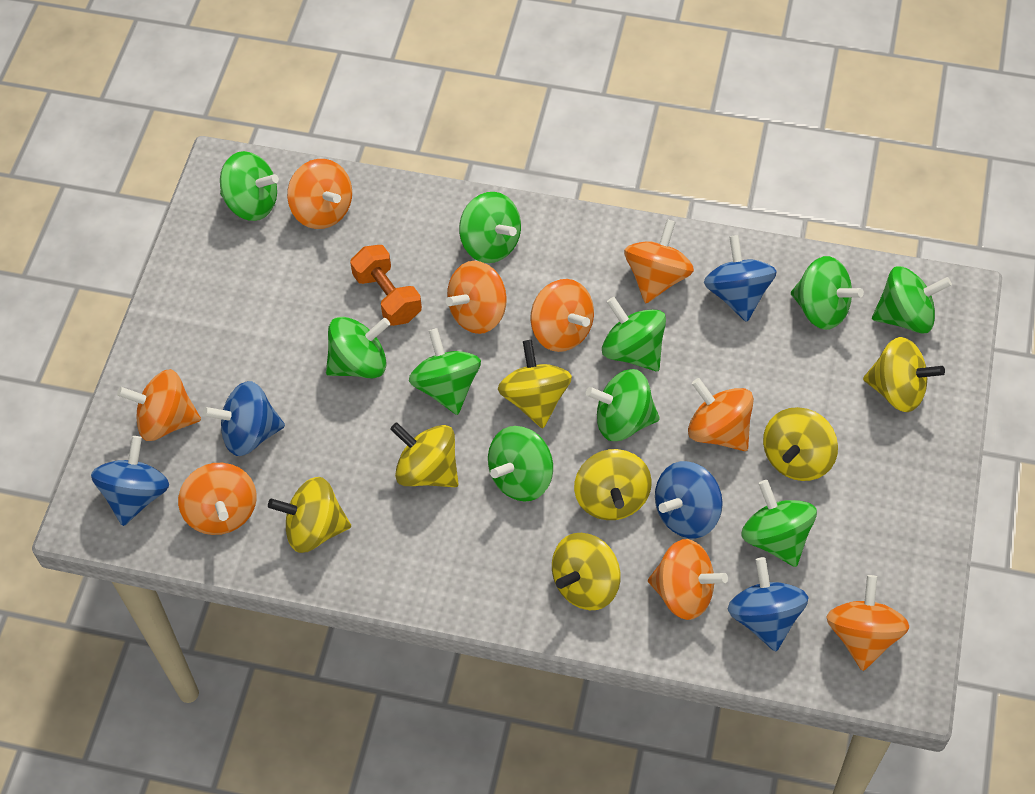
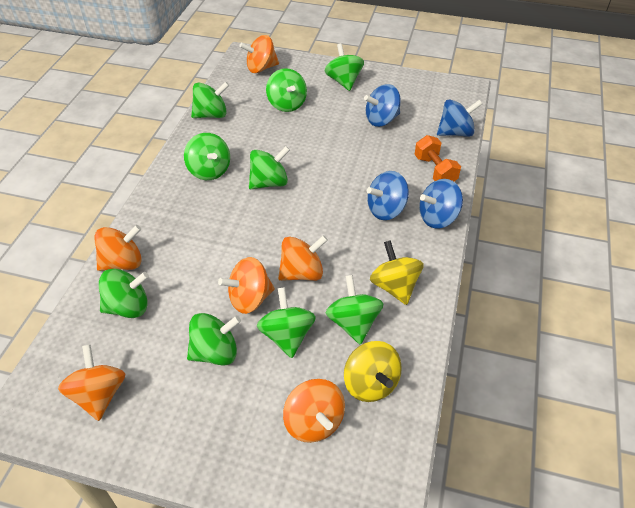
blue spinning top: [91,436,169,526] [203,381,285,456] [655,461,723,538] [704,235,777,322] [728,557,809,652] = 5 -> [364,84,401,127] [367,171,409,220] [419,179,463,229] [437,99,482,137] = 4
green spinning top: [220,151,279,221] [326,317,390,379] [409,328,481,415] [459,192,521,263] [488,426,553,502] [586,369,660,441] [602,297,666,371] [741,480,817,567] [791,256,864,330] [872,266,952,334] = 10 -> [99,268,149,318] [184,133,230,180] [187,313,241,366] [191,82,229,118] [249,146,290,189] [257,287,316,358] [266,68,307,112] [325,43,364,91] [326,275,383,345] = 9
orange spinning top: [117,369,201,441] [178,463,257,535] [287,159,352,229] [446,261,507,334] [530,279,594,352] [624,219,694,303] [648,539,728,620] [688,378,754,451] [827,575,909,671] = 9 -> [58,344,125,421] [94,225,142,271] [218,257,275,314] [239,35,279,73] [278,235,328,281] [283,379,345,443] = 6
yellow spinning top: [268,477,351,553] [390,422,459,487] [498,340,572,428] [552,533,621,610] [574,449,652,520] [763,407,838,481] [863,337,945,412] = 7 -> [344,341,402,402] [370,240,424,305] = 2

